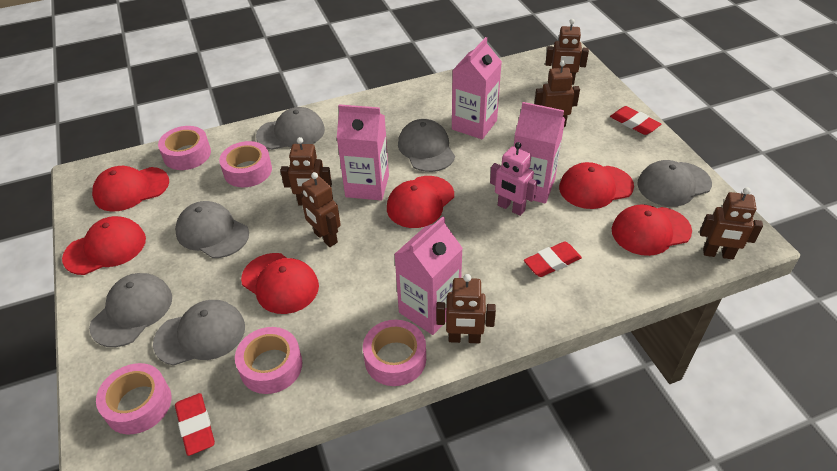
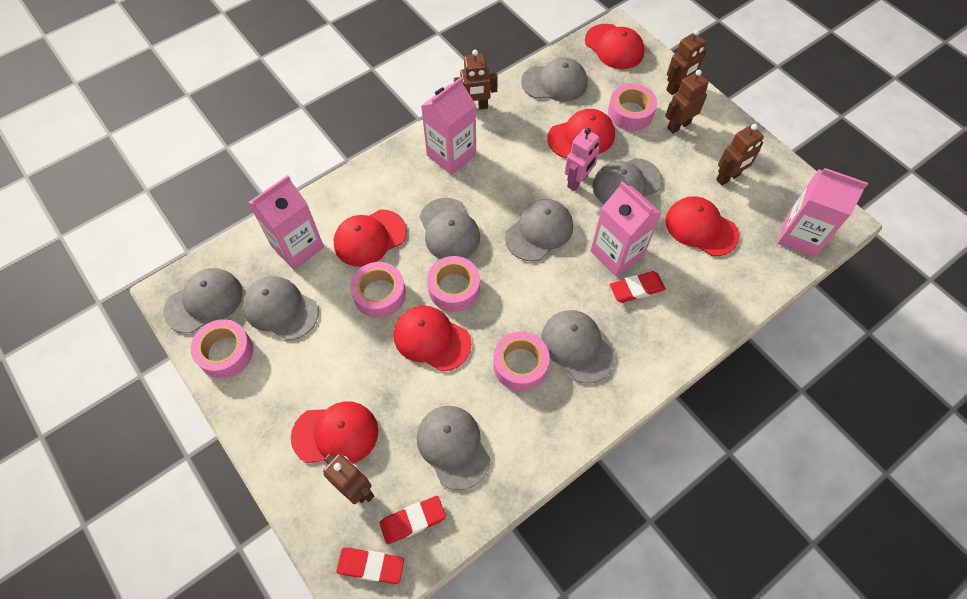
brown robot: [280,137,332,206] [301,172,341,247] [436,274,496,343] [534,61,580,127] [545,19,589,85] [700,187,763,259] = 6 -> [323,453,374,504] [454,50,498,110] [665,70,709,134] [666,29,707,95] [716,124,764,185] = 5
grey cap: [89,273,172,347] [153,300,245,366] [175,201,249,258] [256,107,325,150] [398,119,455,172] [637,160,712,207] = 6 -> [164,268,243,333] [243,276,319,340] [417,406,490,490] [420,198,480,259] [505,199,573,261] [521,58,588,102] [541,310,615,383] [593,158,662,204] = 8

